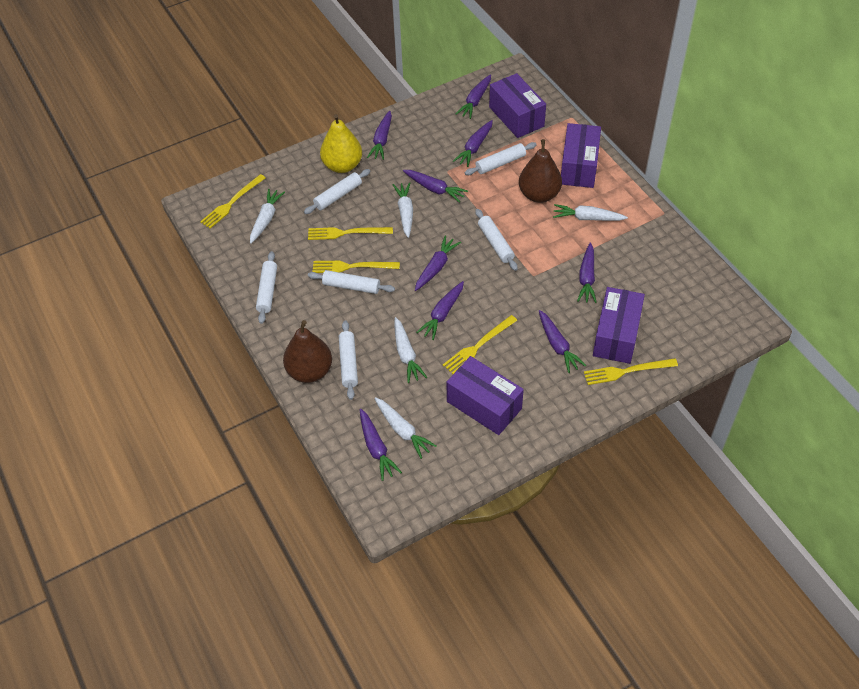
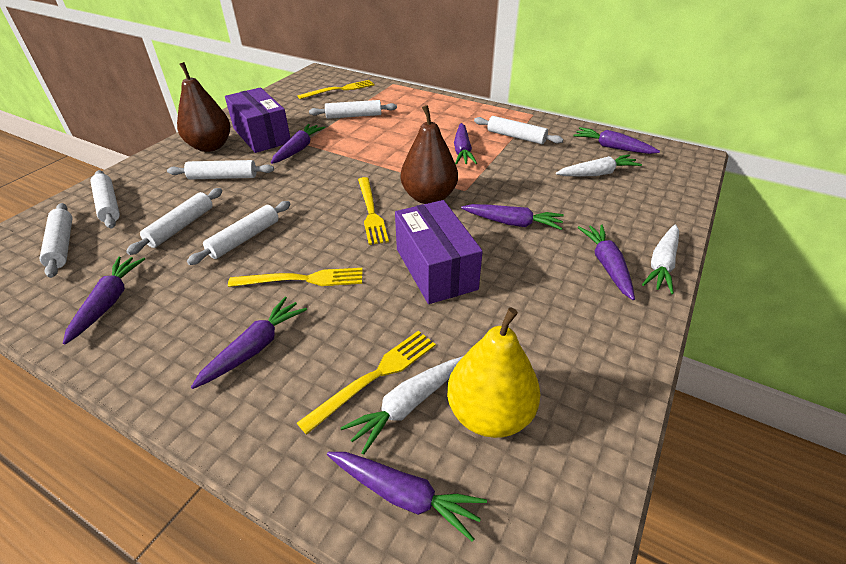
purple box: [446,356,524,435] [489,73,546,138] [561,123,601,188] [593,287,645,364] = 4 -> [225,87,291,153] [395,200,483,304] = 2
purple carrot: [360,409,402,481] [367,111,392,160] [403,170,468,203] [415,236,461,291] [416,281,464,340] [453,120,493,167] [456,75,491,119] [539,310,586,373] [577,243,597,303] = 9 -> [63,256,145,345] [191,297,307,389] [271,124,326,164] [327,452,487,542] [454,123,477,165] [461,204,564,230] [573,127,660,154] [578,224,635,300] = 8
white carrot: [250,189,285,244] [374,397,437,459] [393,182,413,238] [394,317,427,383] [553,204,628,221] = 5 -> [341,356,463,455] [556,154,642,177] [642,224,679,294] = 3
white rolling pin: [256,251,277,324] [304,169,370,214] [308,270,395,294] [339,320,358,400] [465,142,537,175] [475,209,518,271] = 6 -> [40,203,72,278] [91,170,120,228] [126,188,222,255] [167,160,274,179] [187,201,290,265] [309,100,397,119] [474,116,563,144] = 7
yellow fork: [200,174,266,229] [308,227,393,240] [313,261,400,273] [443,315,517,374] [584,358,678,385] = 5 -> [228,268,362,287] [297,330,436,435] [298,80,375,99] [358,177,389,245] = 4

